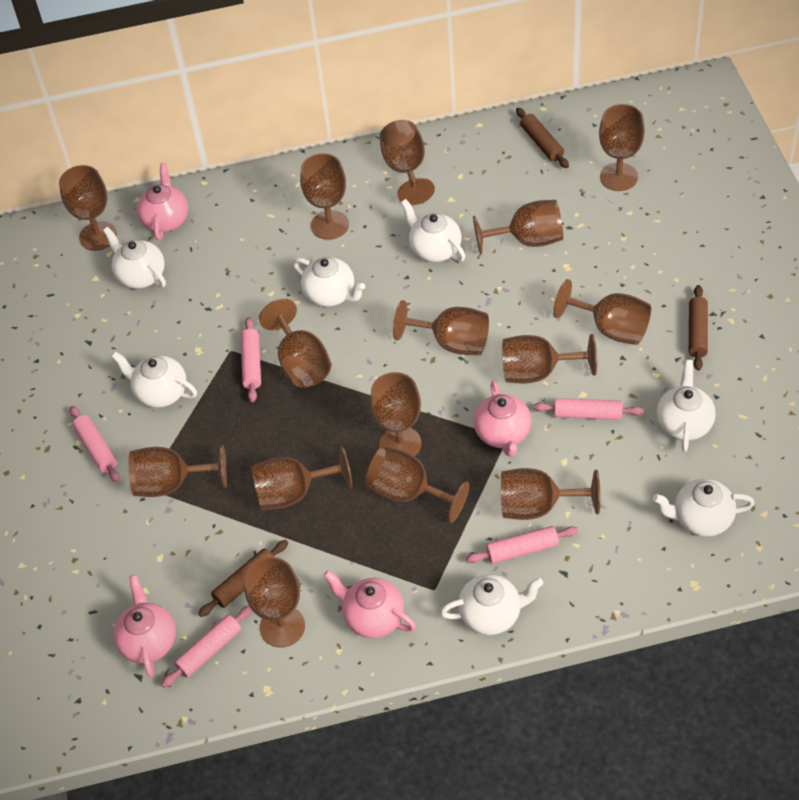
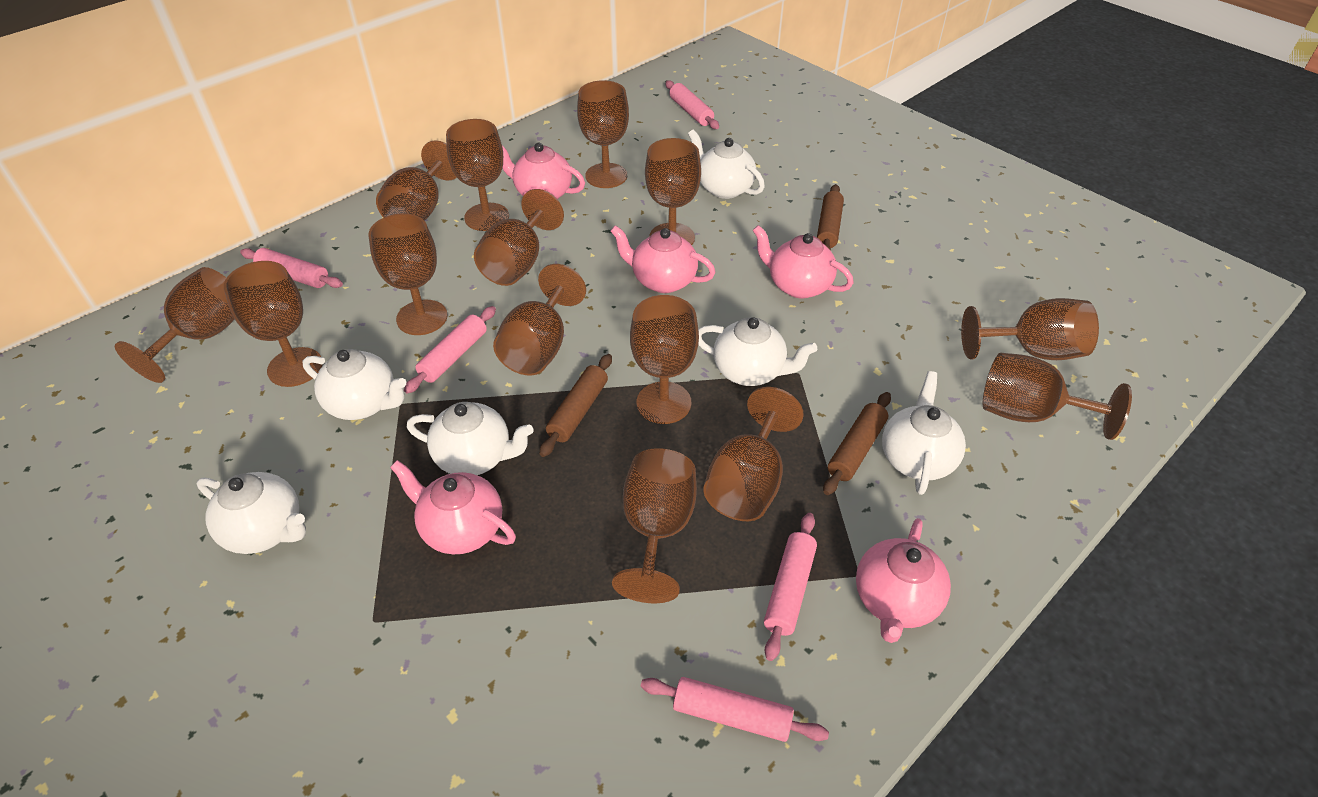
brown goblet: [59,165,117,251] [129,445,227,497] [244,557,305,647] [251,446,353,510] [259,298,331,388] [300,153,349,240] [365,445,470,523] [370,372,422,457] [380,120,435,205] [393,300,489,355] [473,200,563,255] [501,468,601,520] [502,334,597,384] [553,279,651,345] [599,104,645,191] = 15 -> [115,267,234,383] [224,261,323,387] [369,213,447,335] [376,140,457,221] [446,119,509,231] [474,189,564,286] [493,264,586,376] [577,80,629,188] [612,448,697,603] [630,295,699,424] [645,138,701,245] [703,387,804,521] [961,298,1099,360] [983,353,1132,440] = 14
pink teapot: [113,575,176,677] [137,163,188,240] [323,570,416,638] [474,380,531,457] = 4 -> [390,460,516,554] [502,143,585,199] [610,225,715,293] [753,225,854,298] [856,518,951,643] = 5
white teapot: [103,227,166,289] [111,352,197,408] [293,257,365,307] [401,199,465,262] [440,574,543,635] [653,479,755,537] [657,360,716,452] = 7 -> [197,472,306,554] [302,349,406,420] [407,402,534,475] [688,129,765,199] [698,317,817,386] [882,371,966,495] = 6

